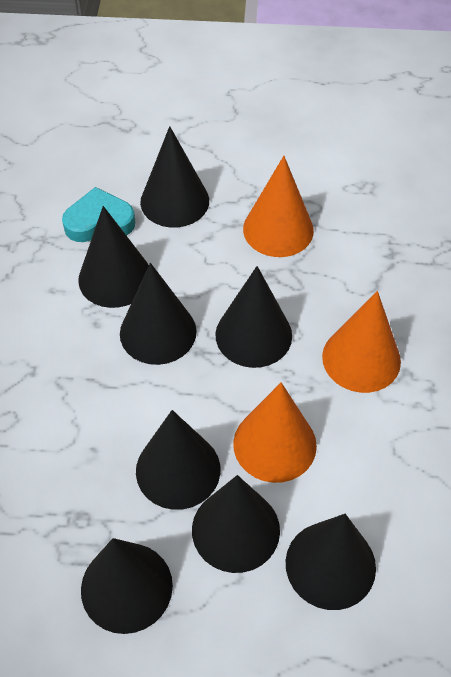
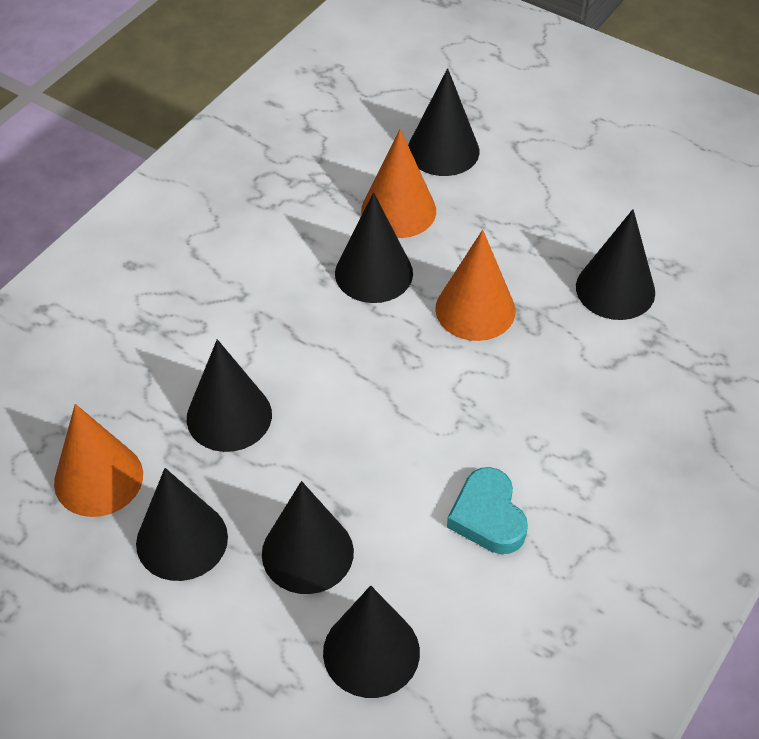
black cone: [78,206,149,308] [81,538,173,634] [120,263,196,365] [136,410,220,510] [140,126,209,228] [192,475,280,573] [215,266,292,368] [286,514,376,610] = 8 -> [136,468,228,581] [187,339,272,452] [262,481,354,594] [323,585,420,698] [335,192,413,303] [408,68,479,176] [576,209,655,320] = 7

